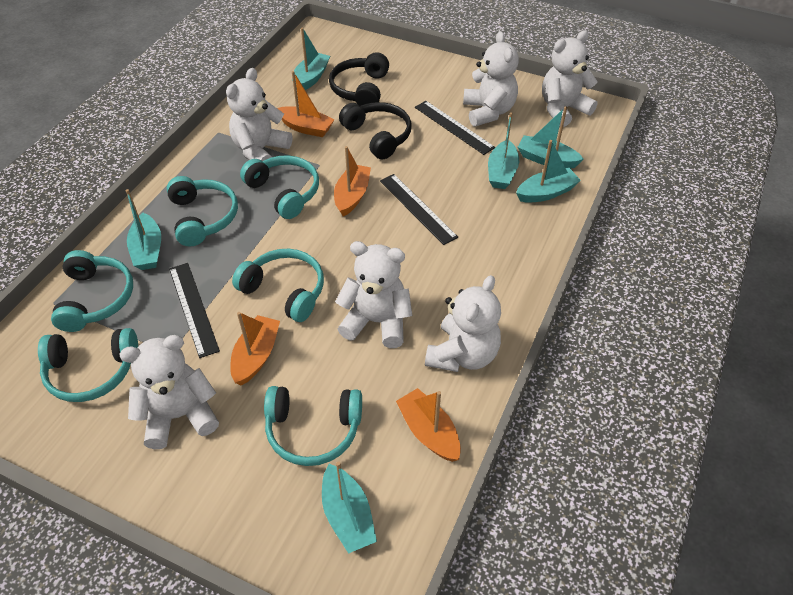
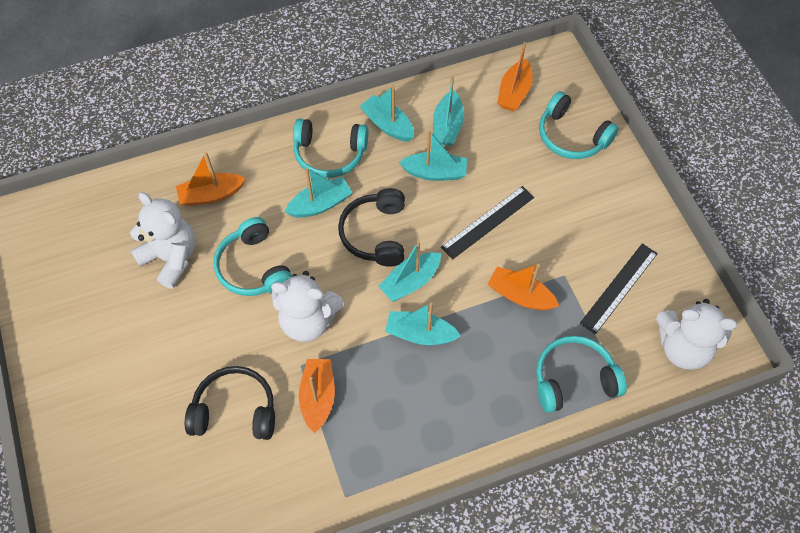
black ruler: [169,263,220,358] [380,174,458,245] [415,101,495,155] = 3 -> [441,186,534,259] [580,243,658,334] = 2
turquoise headphones: [38,328,138,402] [51,250,133,332] [167,176,238,246] [232,249,324,322] [240,155,319,219] [264,386,362,466] = 6 -> [214,217,292,296] [293,119,368,178] [536,335,627,413] [539,91,619,159] = 4
white teddy bear: [119,335,219,449] [226,68,292,161] [335,241,412,348] [425,275,501,372] [463,31,519,127] [542,30,598,127] = 6 -> [130,192,195,289] [271,271,343,342] [656,299,737,370] = 3

